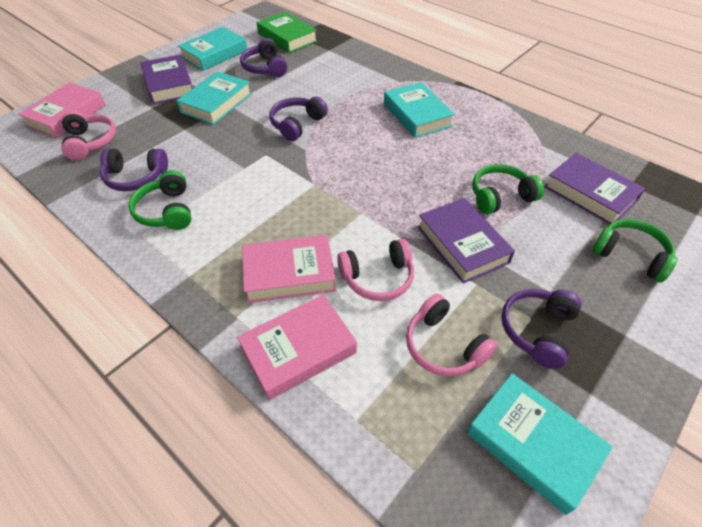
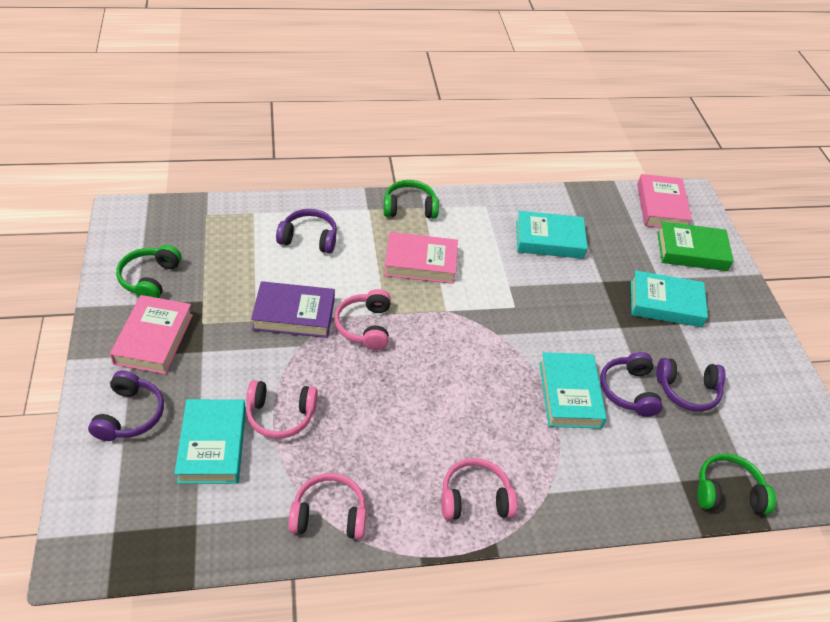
pink headphones: [62,111,116,160] [337,239,414,301] [406,294,497,376] = 3 -> [246,380,318,439] [288,473,366,539] [334,289,391,350] [441,458,517,520] = 4
purple book: [141,55,193,104] [418,198,515,284] [544,153,645,224] = 3 -> [251,281,335,338] = 1

